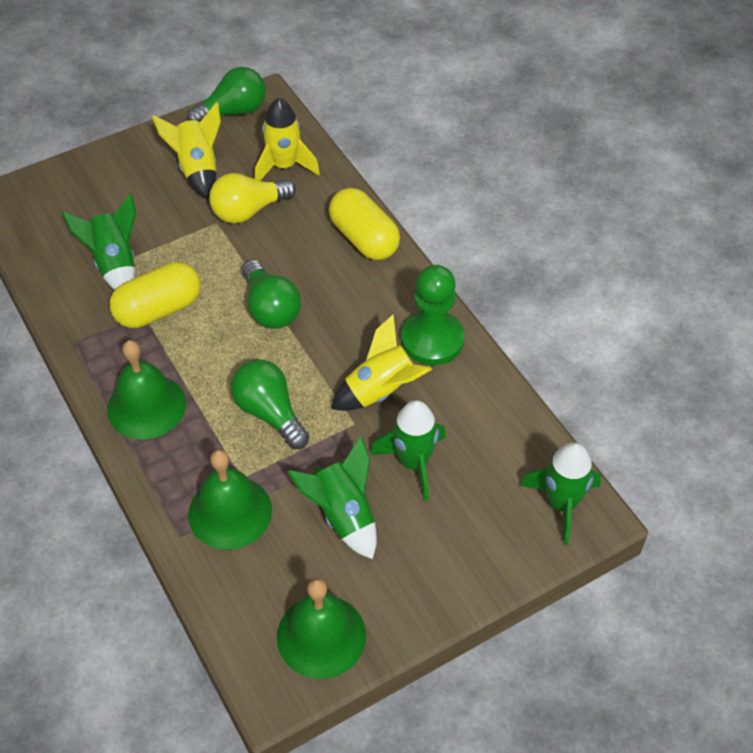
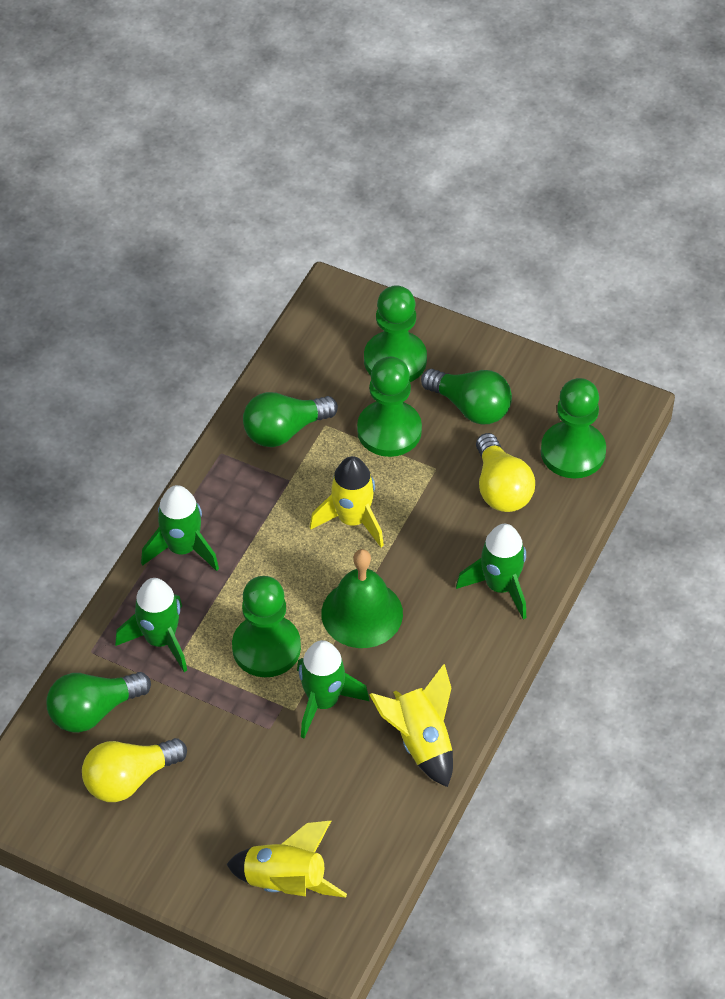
green bell: [107,340,186,440] [188,449,272,550] [277,578,366,679] = 3 -> [321,549,403,648] = 1
green pawn: [401,265,464,365] = 1 -> [232,576,301,677] [357,357,422,457] [364,285,427,382] [541,378,606,478] = 4
yellow capsule: [110,262,201,328] [329,188,400,260] = 2 -> none = 0
yellow light bulb: [209,173,296,224] = 1 -> [82,738,187,802] [476,433,535,512] = 2

